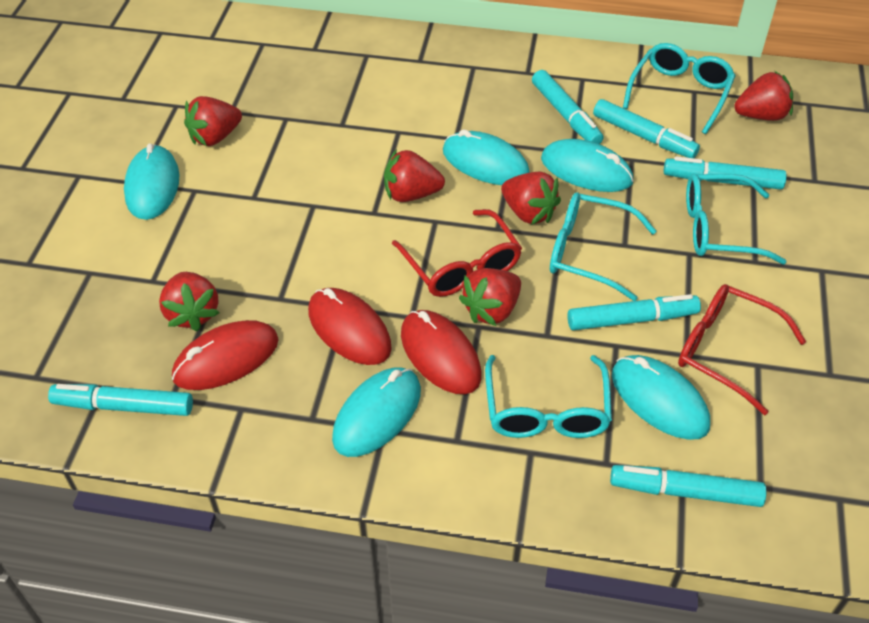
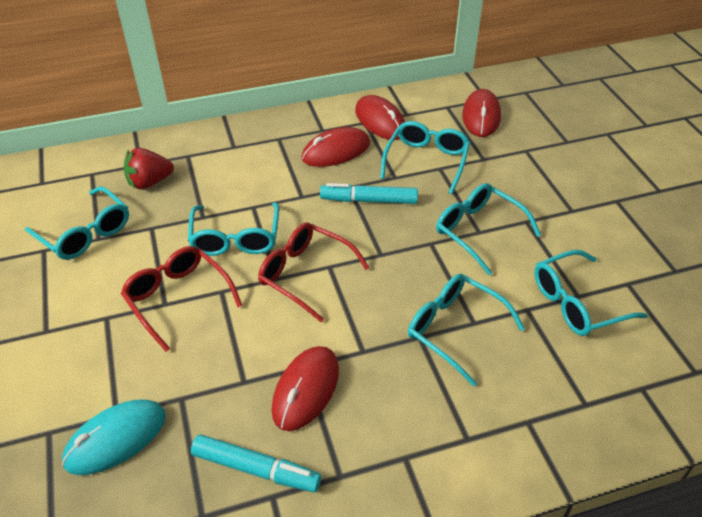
red mouse: [172,320,279,390] [308,288,392,365] [401,310,481,394] = 3 -> [272,346,339,431] [301,127,370,167] [355,95,405,140] [462,89,501,137] = 4
red strawberry: [159,272,219,331] [184,96,242,146] [384,149,445,202] [459,268,521,326] [501,172,561,225] [734,71,793,121] = 6 -> [124,148,174,190] = 1
turquoise glasses: [485,355,612,438] [550,192,656,301] [623,43,736,134] [686,174,787,265] = 4 -> [25,186,129,260] [188,203,279,256] [380,121,470,194] [408,274,525,386] [436,183,541,275] [534,250,648,336] = 6
turquoise marker: [48,384,193,416] [532,70,603,144] [567,294,701,330] [593,99,700,158] [610,465,766,507] [664,157,787,190] = 6 -> [191,434,321,492] [320,183,418,204] = 2
turquoise mouse: [124,143,179,220] [332,368,421,457] [443,130,530,185] [541,139,634,192] [612,355,710,440] = 5 -> [62,399,166,475] = 1

